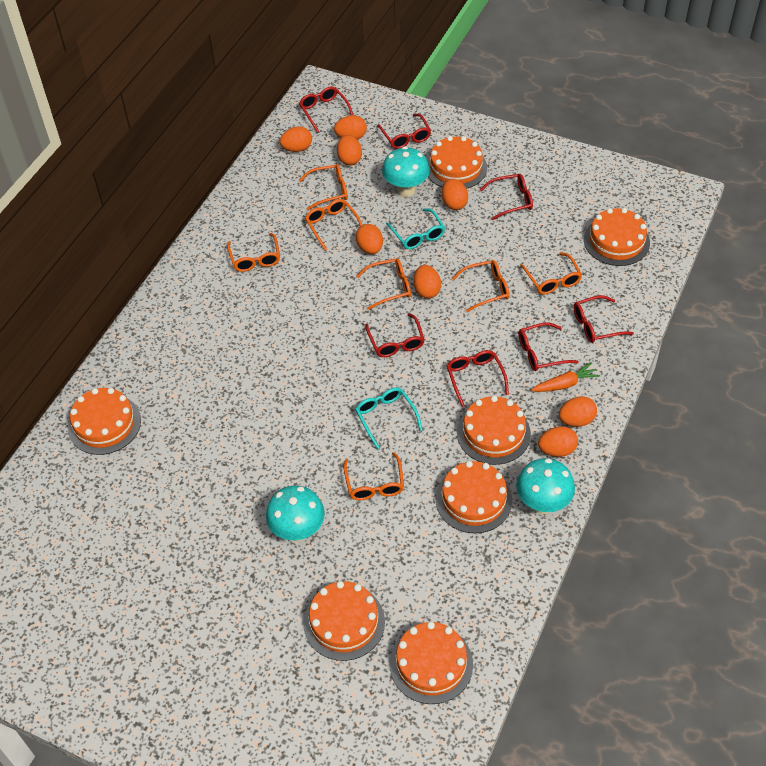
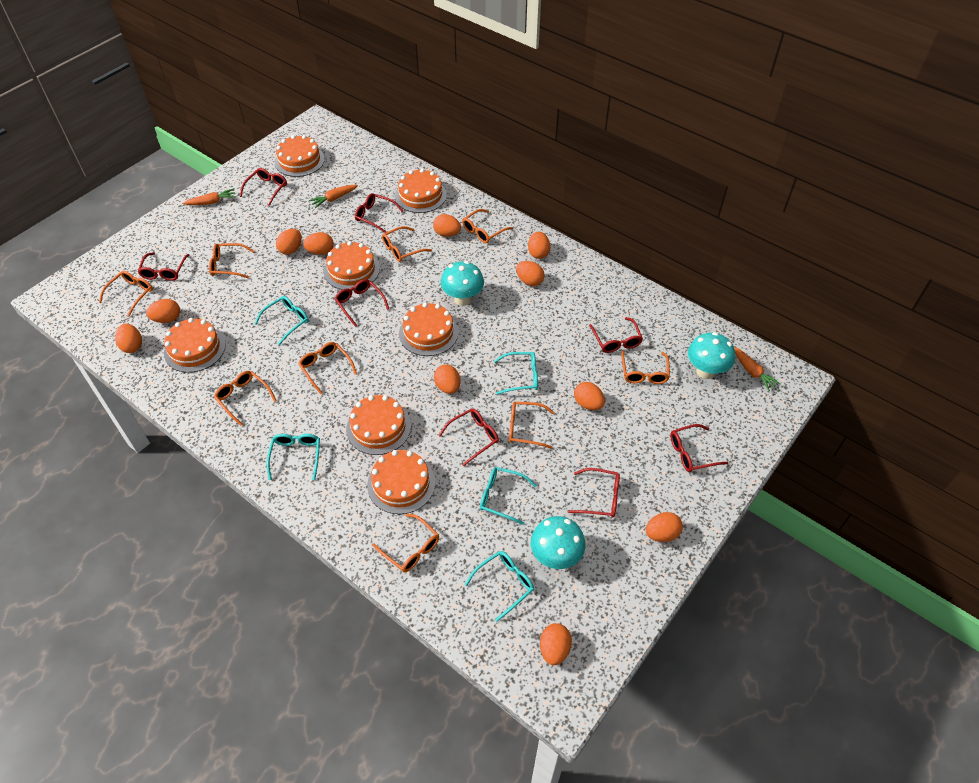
orange carrot: [531,362,600,392] = 1 -> [183,188,236,205] [309,185,358,208] [734,347,781,391] = 3
orange egg: [280,126,312,152] [334,115,367,140] [337,135,362,165] [356,224,383,254] [414,265,441,299] [442,179,468,210] [538,426,578,457] [559,396,597,427] = 8 -> [115,324,142,353] [146,299,180,323] [276,229,302,255] [303,232,334,255] [433,214,461,237] [434,364,460,394] [516,261,545,286] [528,232,550,259] [540,623,572,665] [574,382,605,410] [646,512,683,542] = 11
orange glasses: [227,233,280,272] [299,164,348,210] [305,199,362,251] [343,452,404,501] [356,258,411,310] [452,260,509,312] [520,252,582,294] = 7 -> [99,271,153,317] [209,243,255,278] [214,371,277,426] [298,342,357,394] [372,514,439,572] [382,226,432,262] [462,209,513,243] [509,402,555,449] [621,351,670,384] = 9
red glasses: [299,86,353,133] [365,313,425,357] [377,114,431,149] [446,350,509,407] [480,174,533,220] [518,322,579,371] [573,295,634,343] = 7 -> [137,252,189,281] [240,168,287,207] [334,279,389,327] [355,193,403,233] [438,409,499,466] [568,468,620,518] [589,317,643,353] [670,424,728,472] = 8
turquoise glasses: [355,387,422,449] [386,208,445,249] = 2 -> [254,296,309,345] [267,434,320,480] [465,551,534,622] [480,467,537,525] [494,352,538,395] = 5

